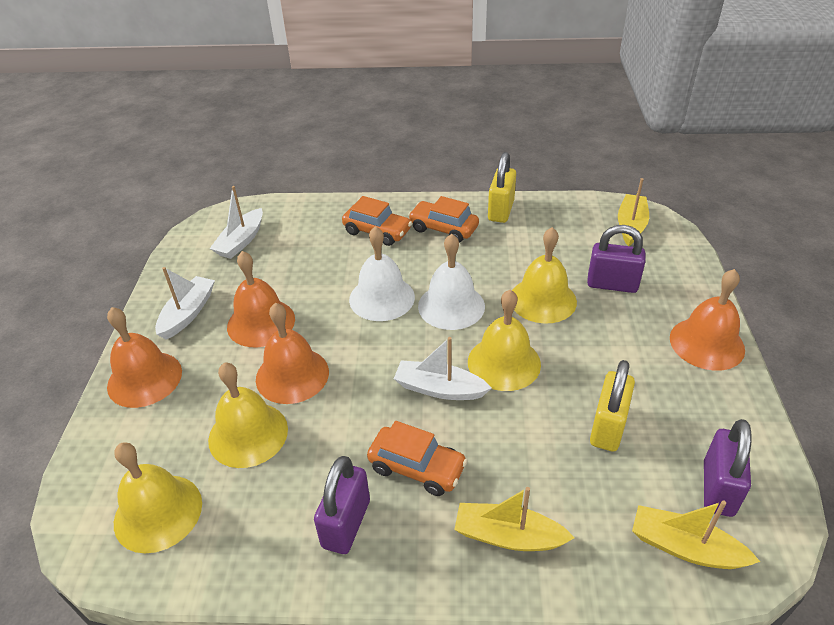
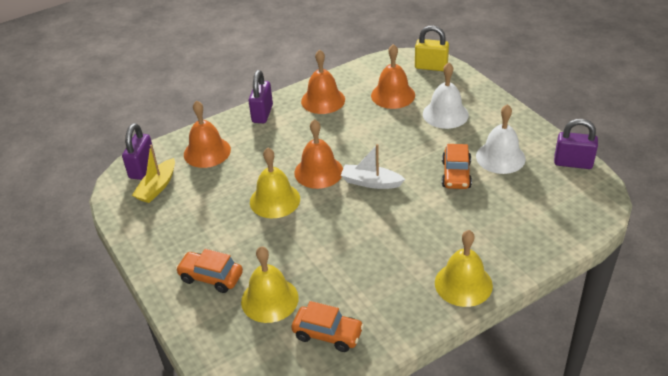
white boat: [155,267,215,339] [209,186,263,259] [394,337,492,400] = 3 -> [340,144,405,189] = 1
yellow bell: [114,442,202,553] [208,362,288,468] [468,290,541,391] [512,227,577,324] = 4 -> [241,246,299,323] [250,148,300,218] [435,230,493,307] = 3
yellow boat: [454,487,575,551] [618,178,649,246] [632,500,760,569] = 3 -> [132,144,175,203] = 1
yellow padlock: [488,152,516,223] [590,360,635,452] = 2 -> [415,25,449,71] = 1

